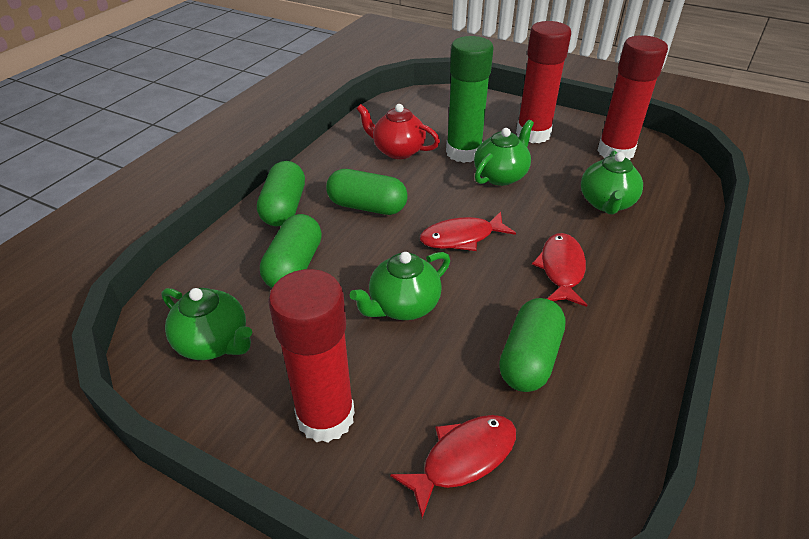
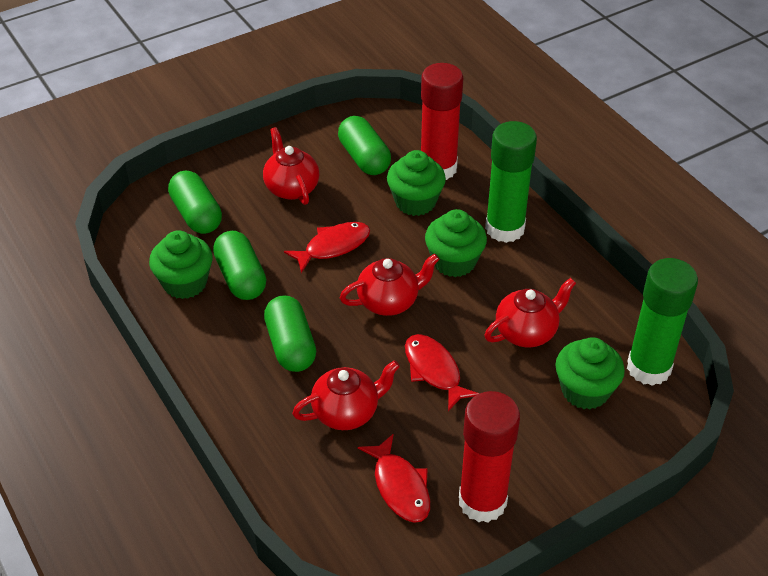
green cupcake: none = 0 -> [149,230,213,299] [387,150,446,216] [425,209,487,277] [556,337,625,410] = 4
green glue stick: [446,36,493,163] = 1 -> [485,121,537,243] [627,258,698,386] = 2
green teapot: [161,288,252,360] [350,252,450,320] [474,120,534,186] [581,150,643,215] = 4 -> none = 0
red glue stick: [268,269,355,443] [516,21,571,143] [597,35,668,160] = 3 -> [421,63,463,180] [459,391,520,523] = 2
red teapot: [357,104,440,159] = 1 -> [263,127,319,205] [292,360,400,430] [340,254,440,316] [485,278,576,347] = 4

